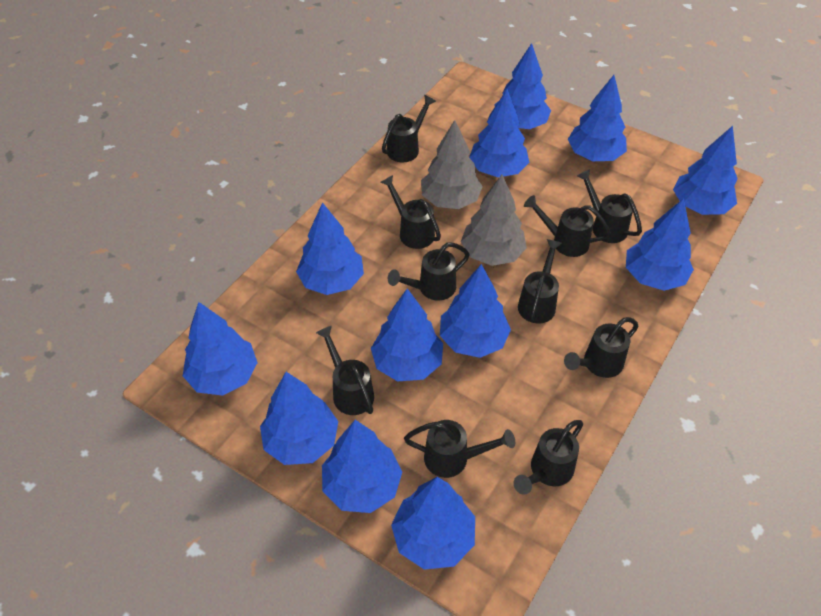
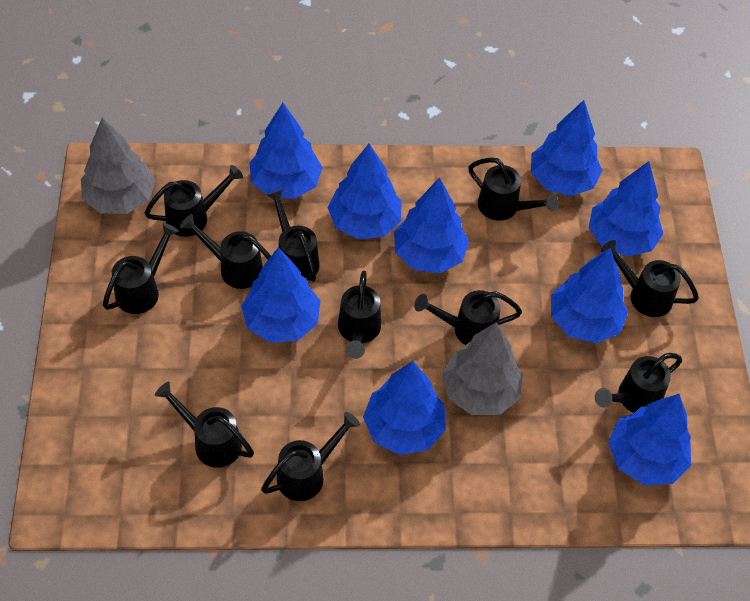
black watering can: [316,326,374,415] [381,175,441,249] [382,95,436,163] [388,242,470,300] [404,420,515,478] [513,420,583,495] [518,239,562,323] [524,195,611,257] [564,317,639,378] [577,169,642,243] = 10 -> [103,223,179,314] [145,165,243,237] [155,382,254,468] [180,214,271,289] [261,412,360,501] [266,189,319,282] [338,270,381,359] [414,290,522,345] [468,157,558,221] [595,353,682,413] [601,240,699,317] = 11
blue tree: [183,302,258,396] [260,372,338,465] [296,202,364,295] [322,420,402,513] [371,288,443,381] [391,477,475,570] [440,264,511,358] [469,89,529,177] [494,43,551,129] [568,75,627,161] [626,198,694,291] [673,126,738,215] = 12 -> [241,247,320,343] [249,103,323,199] [328,144,401,239] [363,361,446,455] [394,177,469,273] [531,100,603,196] [551,248,628,343] [589,161,663,257] [608,394,691,485] = 9

